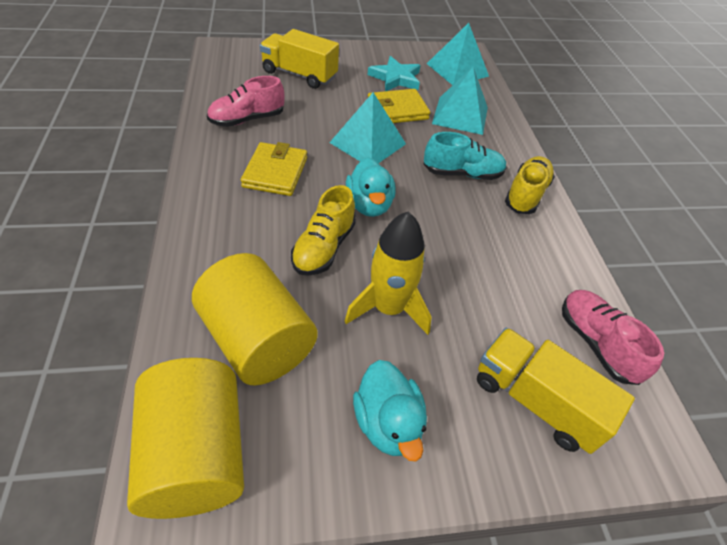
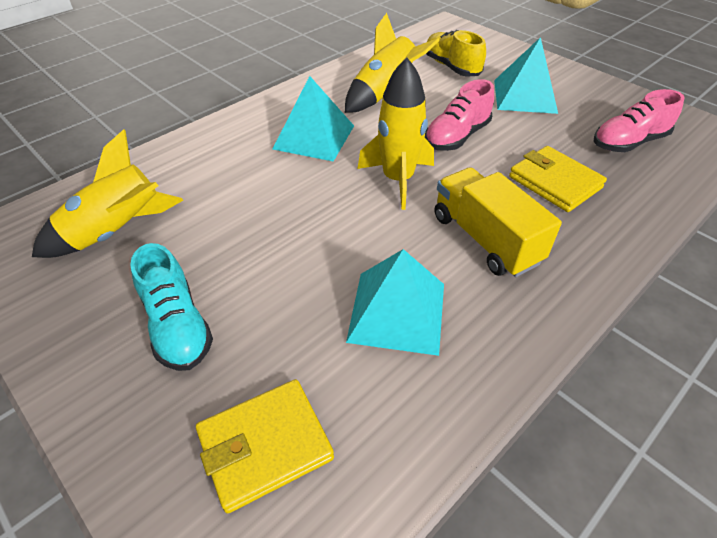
turquoise duck: [346,157,396,217] [353,360,427,461] = 2 -> none = 0
turquoise star: [368,56,421,91] = 1 -> none = 0
yellow cylinder: [127,358,244,519] [192,253,318,385] = 2 -> none = 0
yellow rocket: [345,212,432,335] = 1 -> [32,129,183,258] [345,13,440,113] [357,58,434,210] = 3
yellow shoe: [291,185,356,276] [505,156,555,214] = 2 -> [426,30,486,77] = 1
yellow truck: [260,29,339,89] [477,328,635,454] = 2 -> [434,167,562,277] = 1

